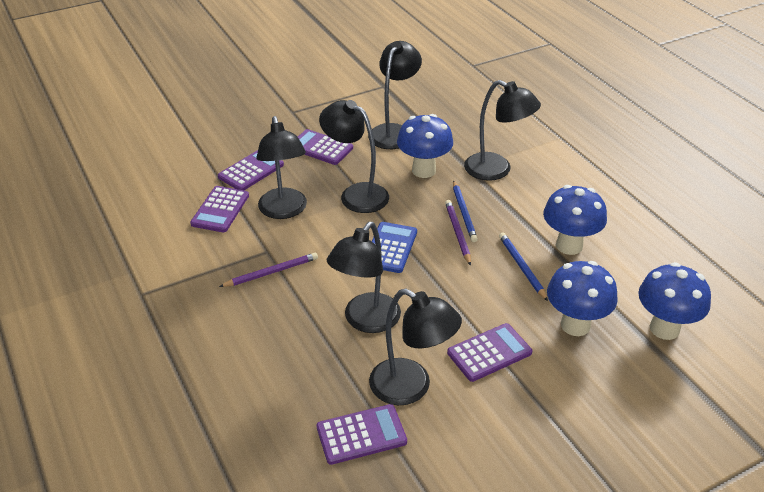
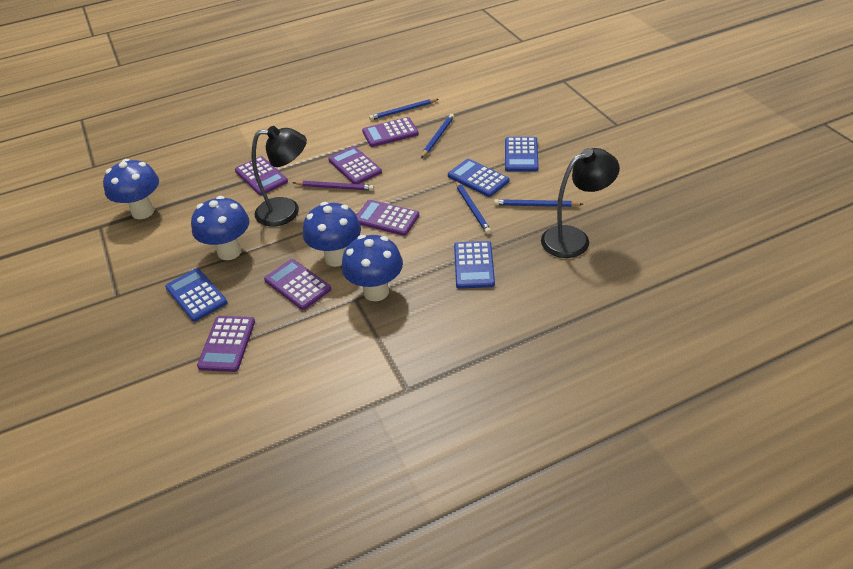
black lamp: [257,116,307,219] [319,100,389,213] [327,222,401,333] [368,41,422,149] [369,289,462,405] [464,80,541,181] = 6 -> [252,126,307,227] [541,148,620,258] = 2
blue calculator: [372,222,417,273] = 1 -> [165,268,227,322] [448,159,510,197] [454,241,495,289] [505,137,539,171] = 4
blue pencil: [453,180,478,242] [499,232,548,301] = 2 -> [369,99,438,120] [421,114,454,158] [455,180,491,234] [494,199,583,207] = 4
purple calculator: [190,186,249,232] [218,150,284,190] [298,129,353,165] [317,404,407,465] [447,323,532,382] = 5 -> [197,316,255,372] [235,156,288,195] [264,259,331,310] [328,146,382,184] [356,200,419,236] [362,117,419,147] = 6
purple pencil: [219,253,318,287] [445,200,471,266] = 2 -> [293,181,374,191] = 1

